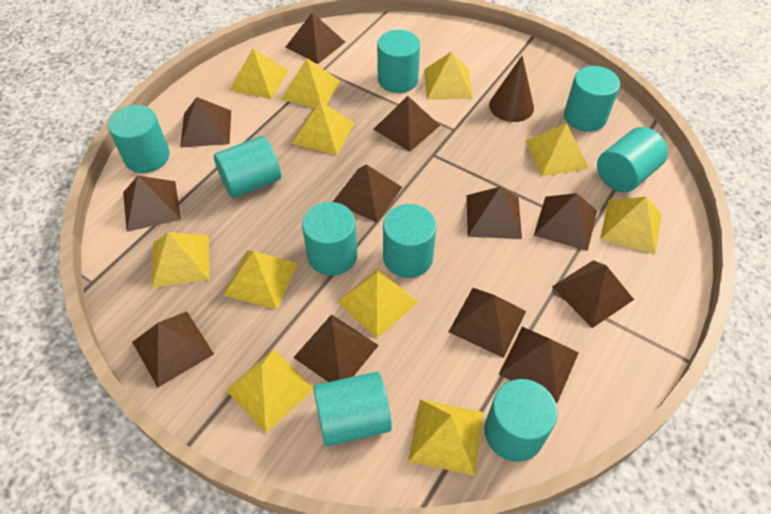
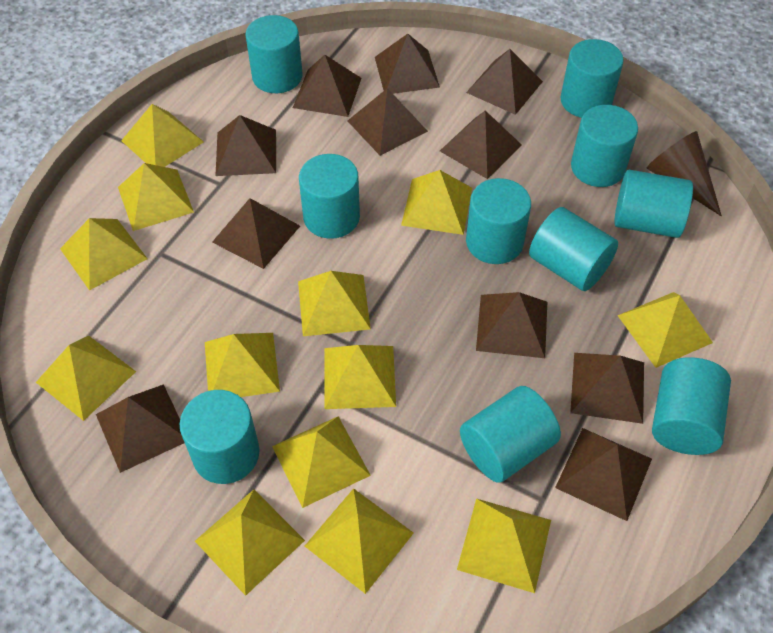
brown pyramid: [123,176,181,232] [132,311,214,387] [180,97,231,148] [286,13,345,64] [293,314,379,382] [333,164,402,222] [373,96,440,152] [449,288,526,358] [467,187,522,239] [498,327,579,403] [534,193,597,251] [552,260,634,328] = 12 -> [96,384,184,473] [212,198,300,269] [215,115,276,176] [293,55,362,117] [348,88,428,156] [375,34,440,94] [440,110,522,179] [466,49,543,115] [476,292,547,358] [555,428,652,521] [570,353,644,424] = 11
turquoise cylinder: [108,105,169,173] [214,136,281,198] [302,202,357,276] [313,372,392,447] [377,30,420,93] [383,204,437,278] [485,379,558,462] [564,66,620,132] [597,127,668,192] = 9 -> [180,390,259,484] [245,15,303,93] [299,154,360,239] [460,386,561,483] [466,178,531,264] [529,207,618,291] [560,39,624,118] [571,105,638,187] [614,170,693,238] [652,357,731,455] = 10
yellow pyramid: [152,232,209,288] [224,250,298,310] [226,349,314,432] [230,48,289,99] [281,58,340,108] [292,101,355,155] [337,268,418,338] [408,399,483,476] [424,52,473,100] [526,123,589,176] [600,197,662,254] = 11 -> [36,336,136,421] [60,218,148,291] [118,163,194,231] [121,104,204,167] [195,489,305,596] [205,333,280,397] [272,416,371,508] [298,271,371,336] [305,488,414,594] [324,345,396,409] [401,170,472,235] [457,499,551,593] [617,292,713,368] = 13

